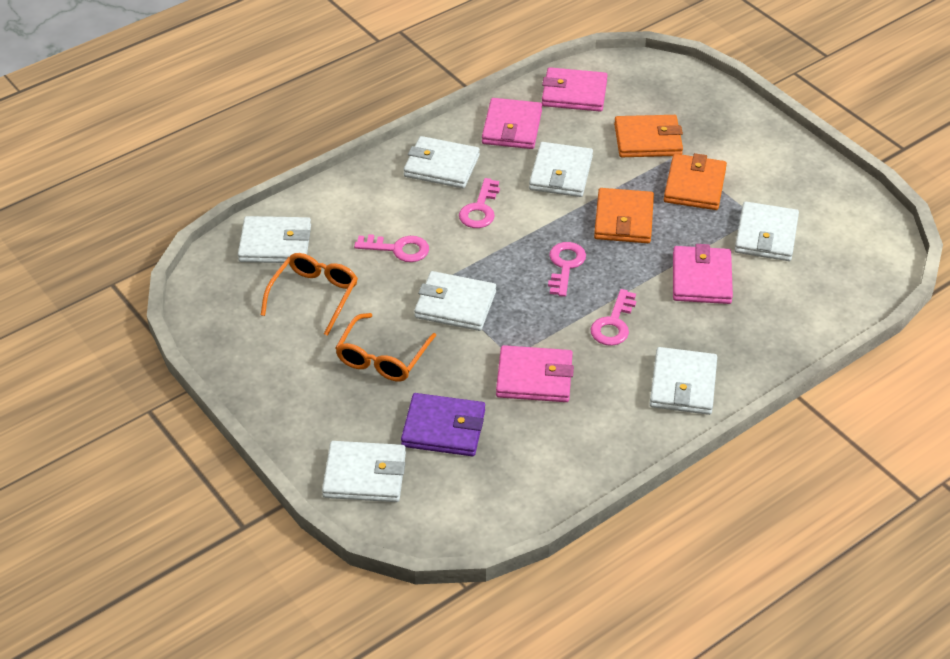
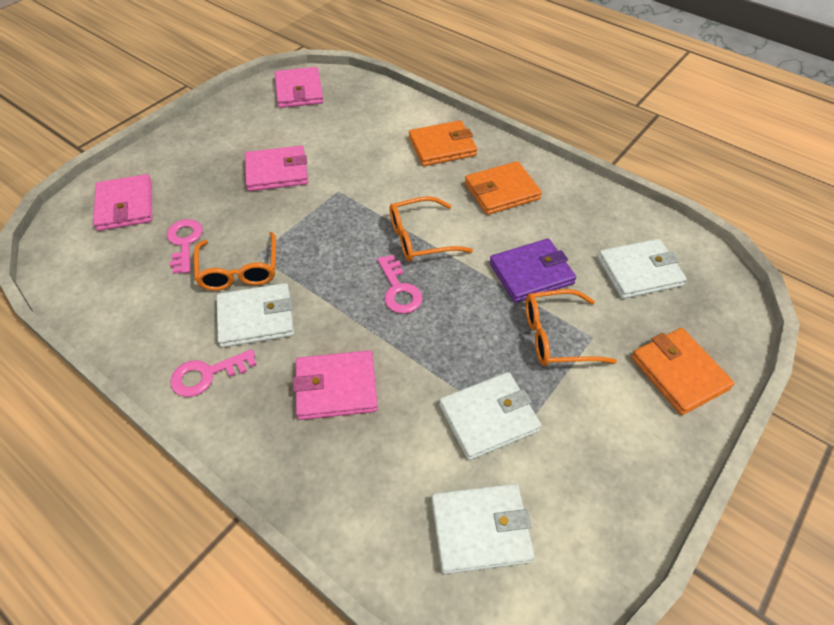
orange glasses: [261,253,358,336] [336,313,436,381] = 2 -> [194,232,276,291] [389,196,473,262] [525,289,617,366] = 3
pink key: [354,234,429,262] [459,178,500,228] [548,242,586,297] [591,289,636,346] = 4 -> [167,219,203,274] [170,349,257,397] [377,255,423,314] = 3
white wallet: [238,216,311,263] [322,441,406,502] [404,136,480,188] [414,271,496,331] [529,142,593,197] [650,347,717,415] [735,201,799,261] = 7 -> [217,283,294,348] [431,484,535,574] [439,372,542,460] [598,239,687,299] = 4

